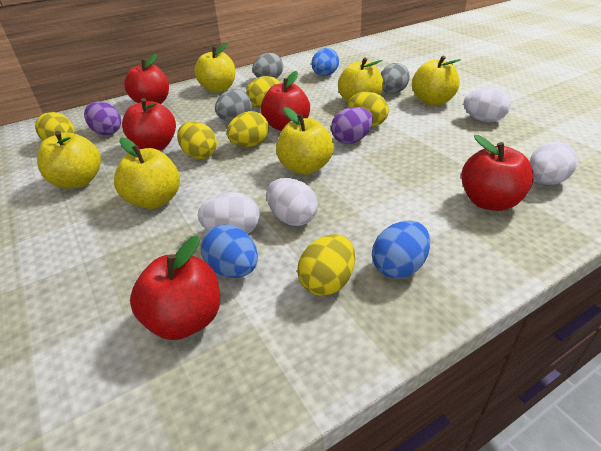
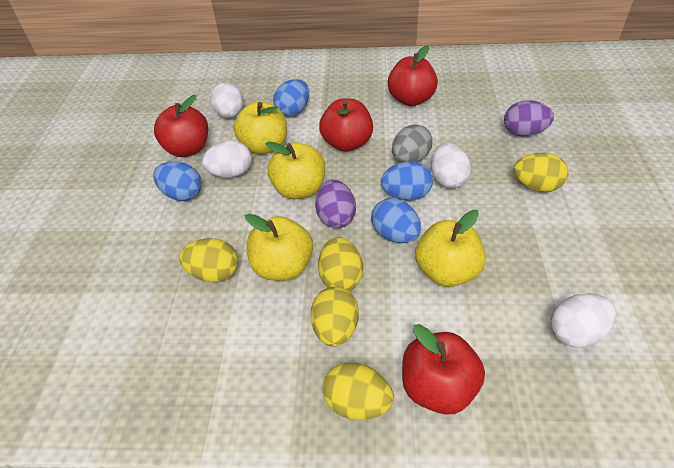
blue egg: [201,224,258,278] [311,48,339,76] [372,221,430,279] = 3 -> [153,161,202,201] [273,79,309,117] [371,198,421,243] [381,161,433,201] = 4
grey egg: [215,89,252,122] [252,53,283,78] [381,63,410,94] = 3 -> [392,124,433,163] = 1
red apple: [122,98,176,151] [124,54,169,104] [130,236,220,340] [261,71,310,131] [461,135,534,211] = 5 -> [154,95,208,157] [319,98,373,152] [388,45,438,106] [402,324,485,415] = 4
yellow apple: [37,131,101,189] [114,137,180,209] [194,42,236,93] [276,107,334,175] [338,57,384,103] [412,56,461,106] = 6 -> [234,102,287,155] [245,214,313,281] [265,142,325,199] [415,210,486,287] = 4
yellow egg: [35,112,75,141] [177,121,217,159] [227,111,269,147] [246,76,281,108] [297,234,355,296] [348,92,389,127] = 6 -> [179,238,238,283] [310,287,359,347] [318,237,363,291] [322,363,394,420] [513,153,568,192] = 5

